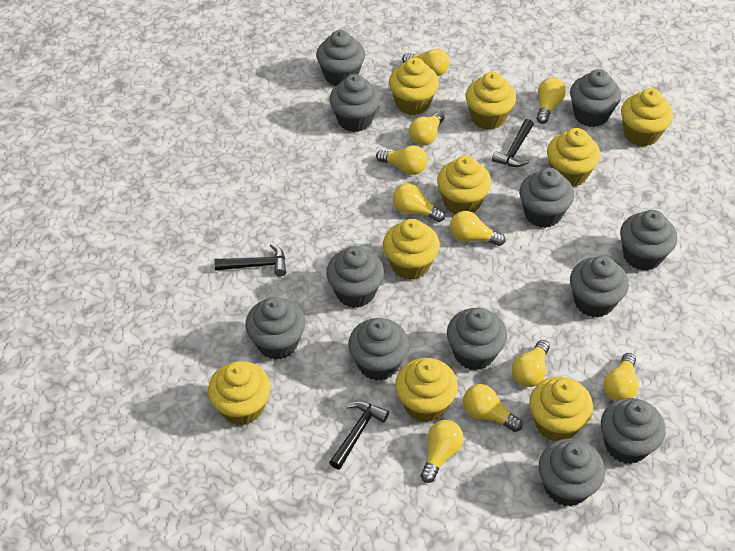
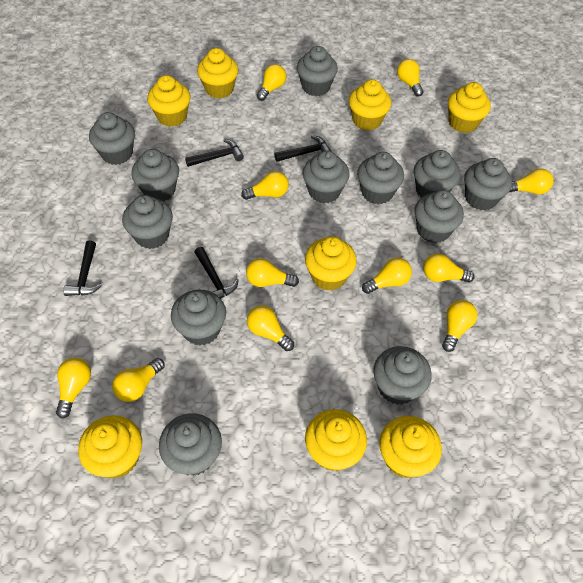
black hammer: [214,244,286,276] [329,401,389,470] [492,119,534,167] = 3 -> [63,240,102,296] [185,139,244,167] [194,247,239,299] [274,135,331,162] = 4
yellow cupcake: [208,361,271,426] [383,219,440,280] [389,57,439,115] [395,358,458,422] [437,156,491,214] [465,72,516,130] [529,377,593,441] [547,128,600,187] [621,88,673,146] = 9 -> [78,415,142,478] [147,75,191,127] [197,48,238,98] [305,236,357,291] [305,409,367,471] [349,79,391,130] [379,416,442,478] [448,82,491,133] = 8
yellow light bulb: [376,145,428,175] [393,183,445,222] [402,49,450,76] [409,111,445,146] [421,420,463,483] [450,211,505,246] [463,384,522,432] [512,340,550,387] [537,77,566,124] [603,353,639,401] = 10 -> [56,358,91,419] [112,358,165,402] [241,171,289,200] [246,258,299,287] [247,306,294,351] [257,64,286,101] [362,258,412,294] [397,59,424,96] [423,254,475,283] [442,300,477,352] [508,168,554,194] = 11

